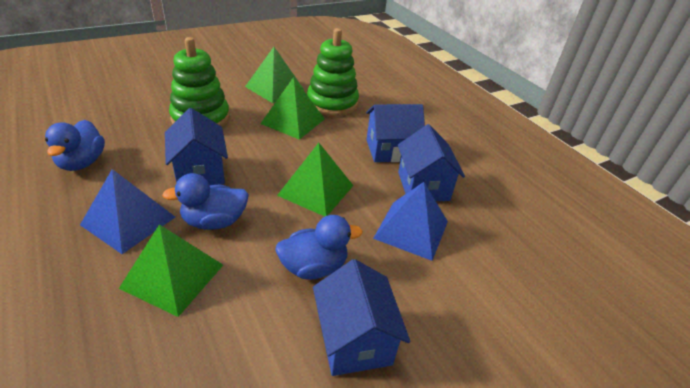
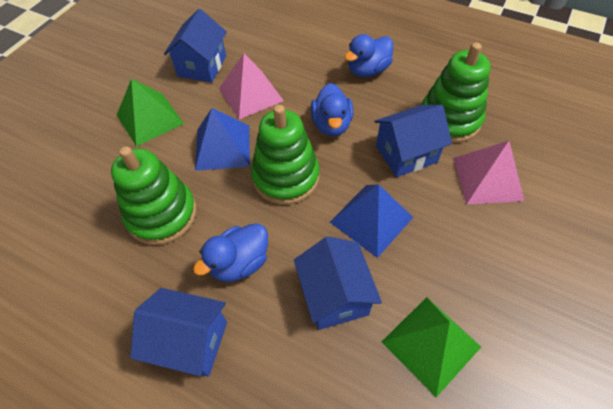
green pyramid: [119,224,223,317] [245,47,304,103] [260,77,325,140] [277,143,354,216] = 4 -> [117,79,184,147] [382,297,481,397] = 2
green stacking toy: [169,37,230,127] [307,28,359,116] = 2 -> [111,146,197,245] [251,105,320,205] [421,42,490,143] = 3
pink pyramid: none = 0 -> [219,53,284,119] [453,141,524,205] = 2

